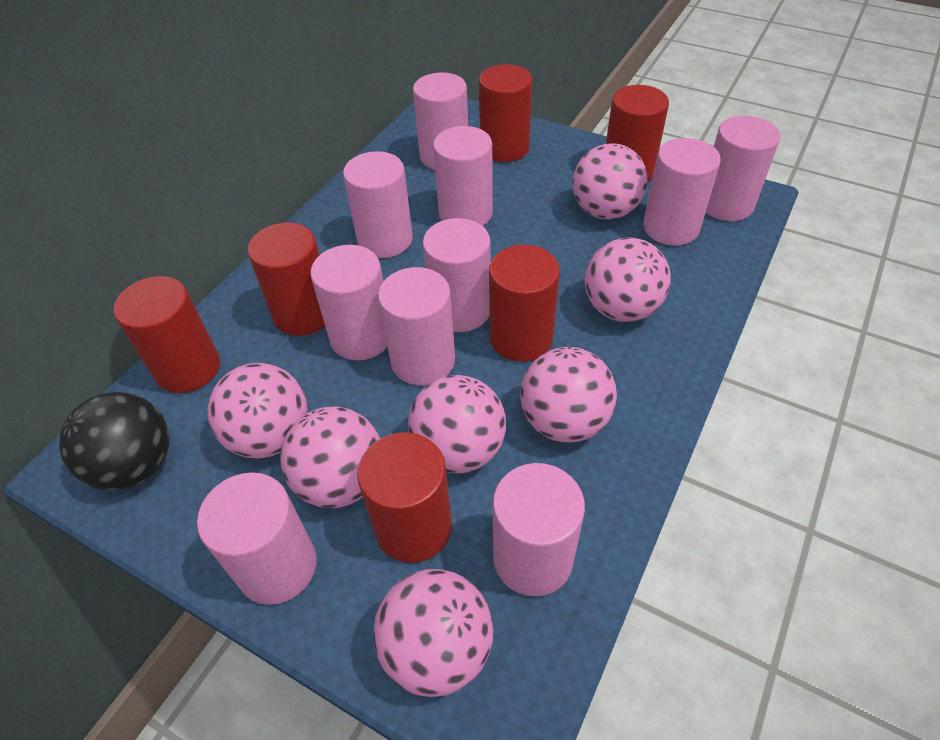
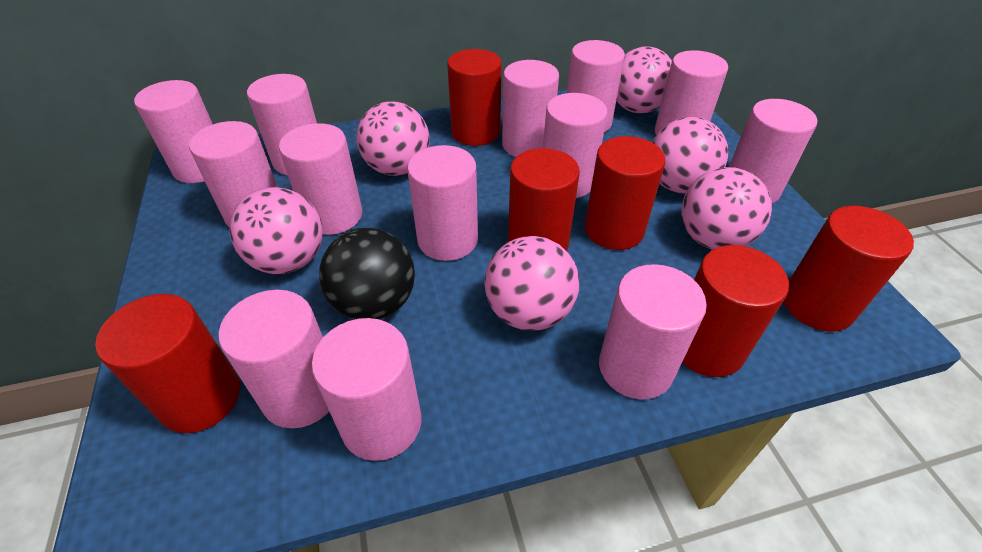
pink ball: [207,363,308,459] [280,406,380,508] [373,569,493,697] [408,375,506,473] [520,347,617,443] [573,143,647,219] [585,238,671,322] = 7 -> [230,187,323,274] [356,101,430,176] [484,236,579,331] [616,46,672,113] [652,117,728,193] [681,167,772,249] = 6
pink cylinder: [197,473,317,605] [310,245,387,361] [343,151,413,258] [378,267,455,385] [413,73,468,170] [423,218,491,332] [433,126,493,226] [493,463,585,597] [643,138,721,246] [706,115,780,221] = 10 -> [134,80,213,183] [189,121,277,227] [218,290,329,428] [247,74,317,175] [279,123,362,235] [311,318,421,461] [407,145,478,261] [502,60,559,157] [543,93,607,198] [567,40,625,132] [599,264,707,400] [655,50,728,135] [729,99,817,203] = 13

